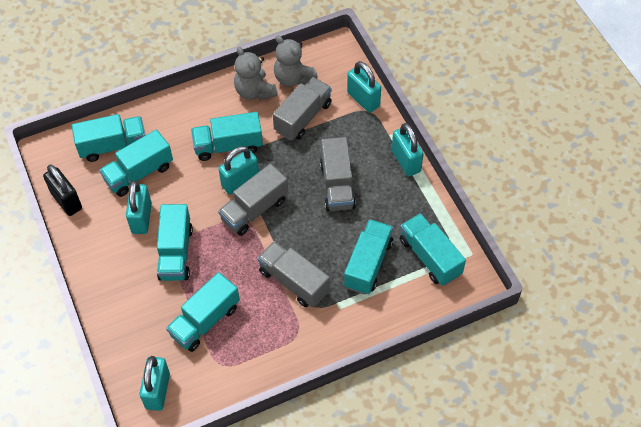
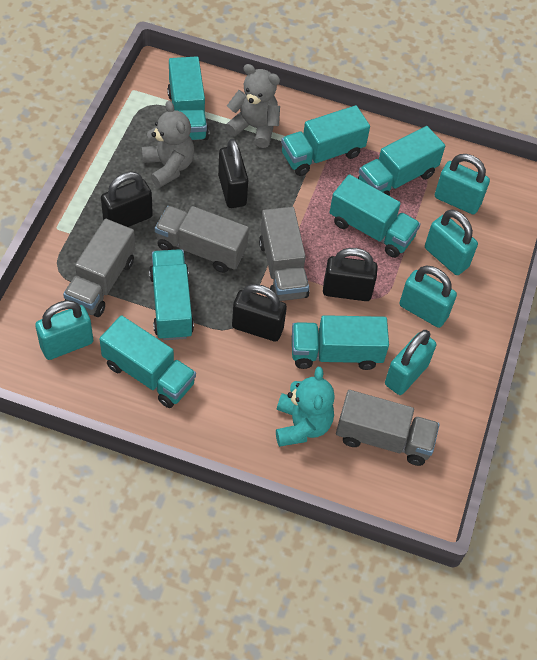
black padlock: [43,164,82,216] = 1 -> [101,172,153,227] [218,139,248,208] [232,284,287,342] [323,248,378,301] = 4
turquoise teddy bear: none = 0 -> [276,367,335,447] = 1

